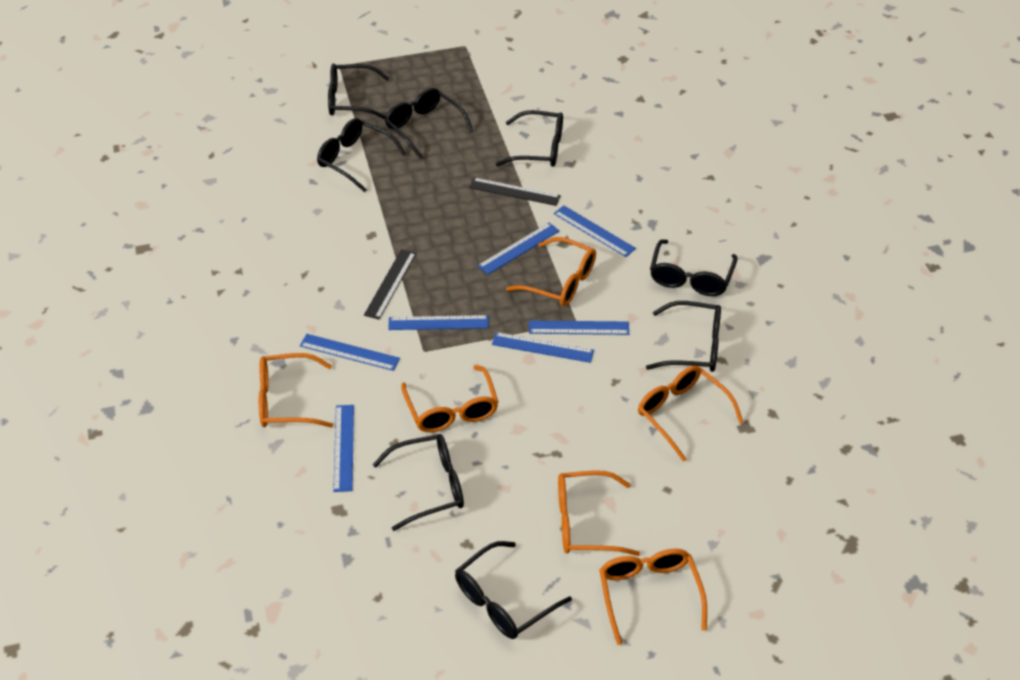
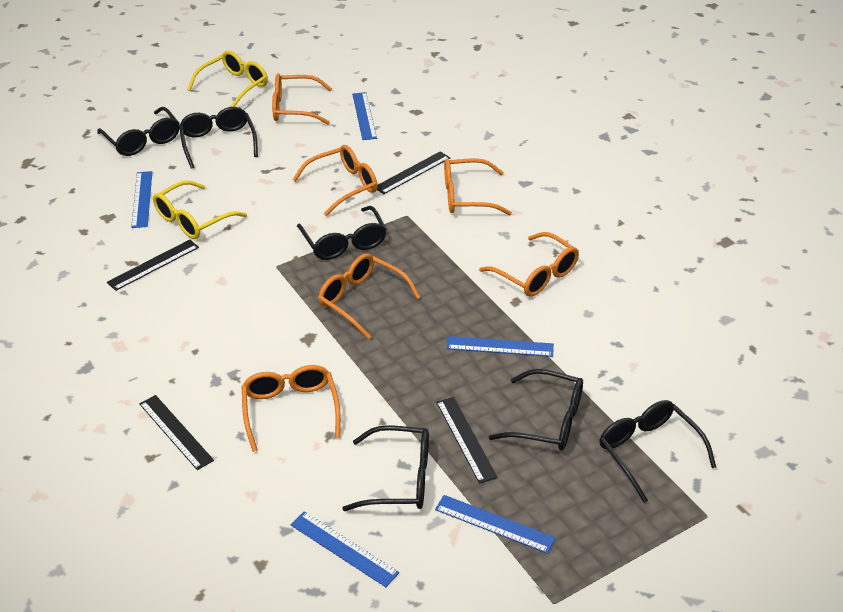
black glasses: [317,118,406,192] [328,64,389,120] [373,434,464,531] [385,88,473,159] [455,541,572,639] [496,110,563,167] [646,301,721,372] [650,240,738,296] = 8 -> [97,107,179,156] [179,107,258,169] [297,206,387,260] [342,425,429,511] [489,369,583,451] [599,400,716,503] = 6
black ruler: [364,249,416,319] [469,178,561,206] = 2 -> [107,239,199,291] [139,395,214,470] [377,151,450,194] [436,397,498,484] = 4
blue ruler: [300,334,400,371] [333,405,354,492] [388,315,489,330] [478,223,559,275] [492,332,594,363] [529,320,629,335] [554,205,636,257] = 7 -> [131,171,152,228] [291,511,399,587] [352,92,377,140] [435,495,556,554] [447,336,554,357] = 5
yellow glasses: none = 0 -> [153,180,247,239] [187,51,268,107] = 2

